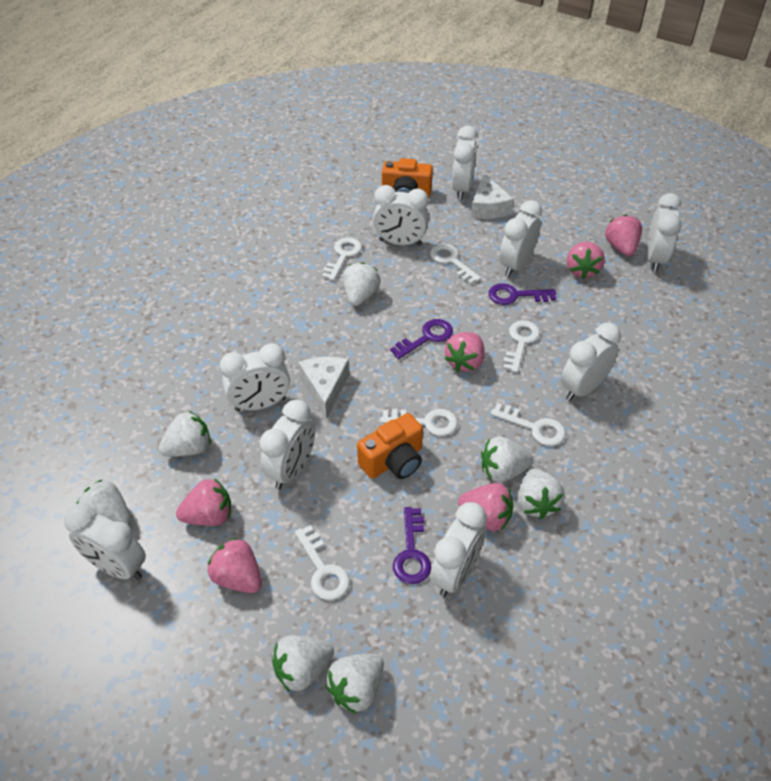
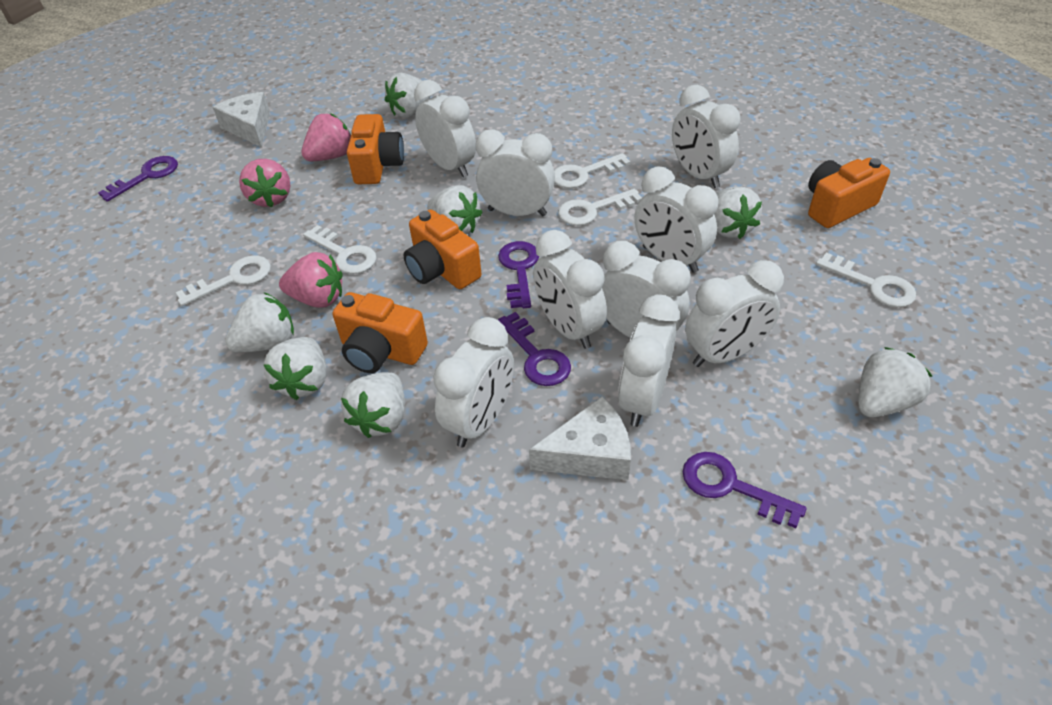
orange camera: [357,413,423,479] [382,158,433,198] = 2 -> [333,292,428,373] [347,114,404,184] [403,210,481,289] [808,158,890,228] = 4
pink strawberry: [176,478,231,526] [207,537,262,593] [444,332,485,372] [458,483,513,531] [567,242,605,279] [605,214,642,256] = 6 -> [239,159,290,208] [279,252,343,308] [302,113,351,161] = 3
purple key: [390,319,453,359] [393,507,431,584] [489,283,556,305] = 3 -> [98,156,178,202] [498,241,539,308] [498,312,571,386] [683,452,807,528] = 4
white key: [295,525,350,600] [322,237,362,281] [380,409,458,436] [430,244,481,284] [490,403,566,446] [503,320,540,373] = 6 -> [175,256,271,306] [303,225,377,274] [554,153,631,188] [558,189,642,226] [816,253,916,307] = 5

